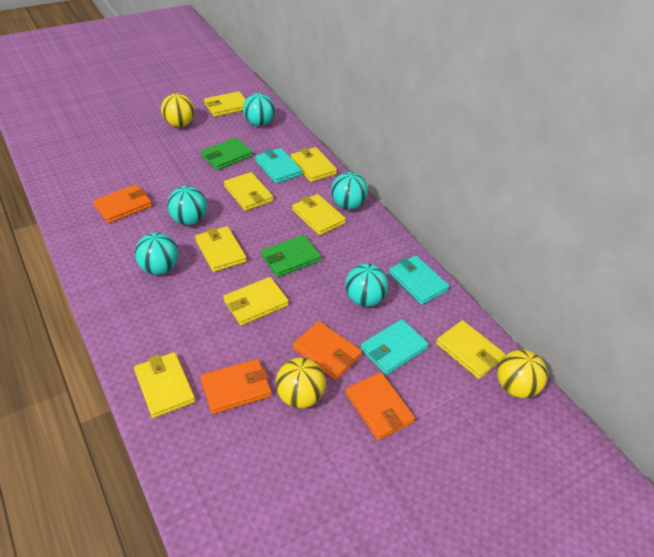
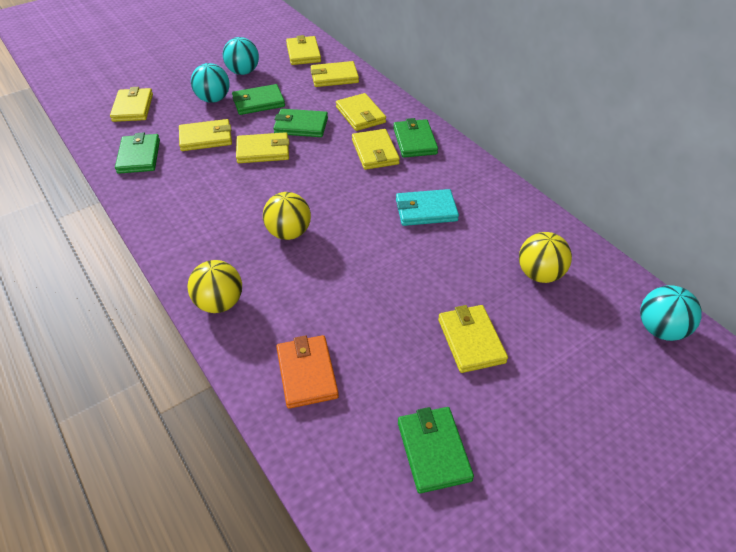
green wallet: [201,137,253,170] [261,235,321,277] = 2 -> [115,133,160,174] [232,84,285,115] [273,109,328,137] [393,118,438,158] [398,407,474,494] = 5
orange wallet: [93,184,152,223] [200,359,272,414] [293,321,362,380] [345,372,415,440] = 4 -> [276,335,339,409] = 1
turquoise ball: [135,232,179,275] [167,186,207,225] [243,93,275,126] [331,172,368,209] [345,263,388,307] = 5 -> [191,63,230,103] [223,37,259,75] [640,285,702,341] = 3
turquoise wallet: [255,148,302,184] [360,319,429,375] [389,255,450,305] = 3 -> [396,189,459,226] = 1

